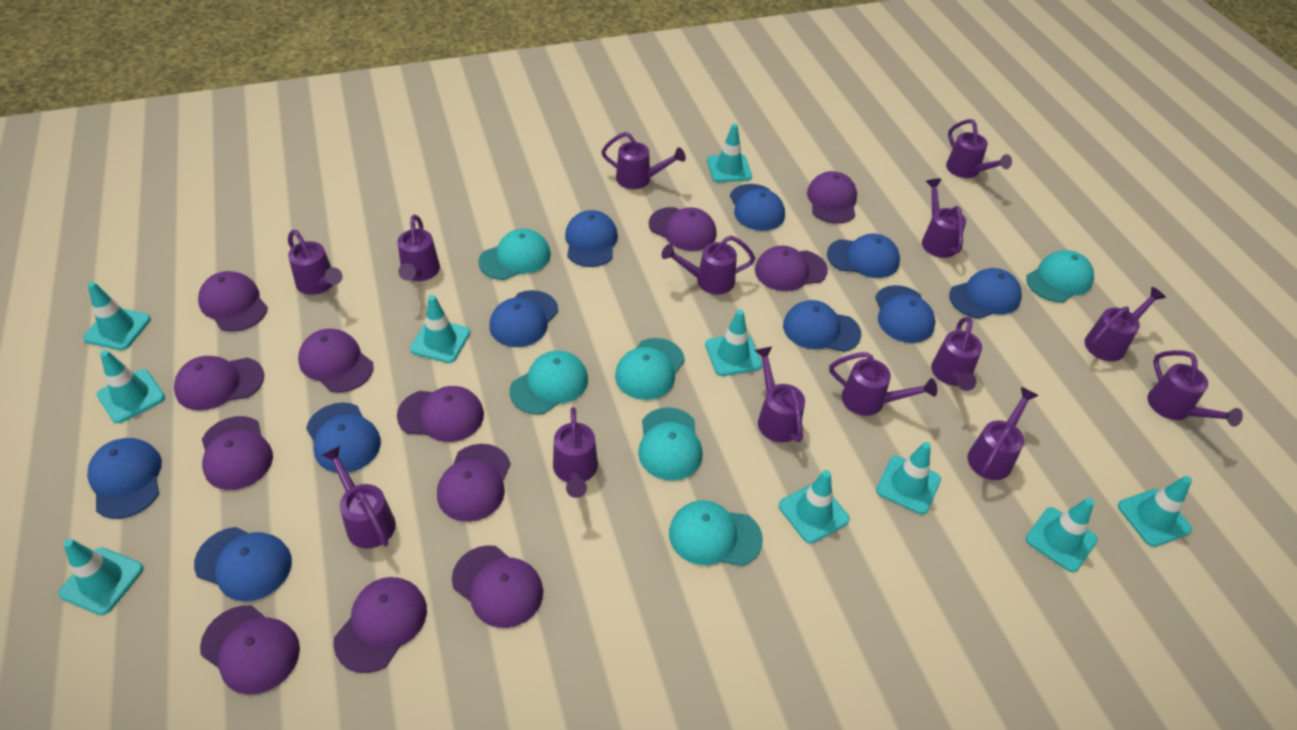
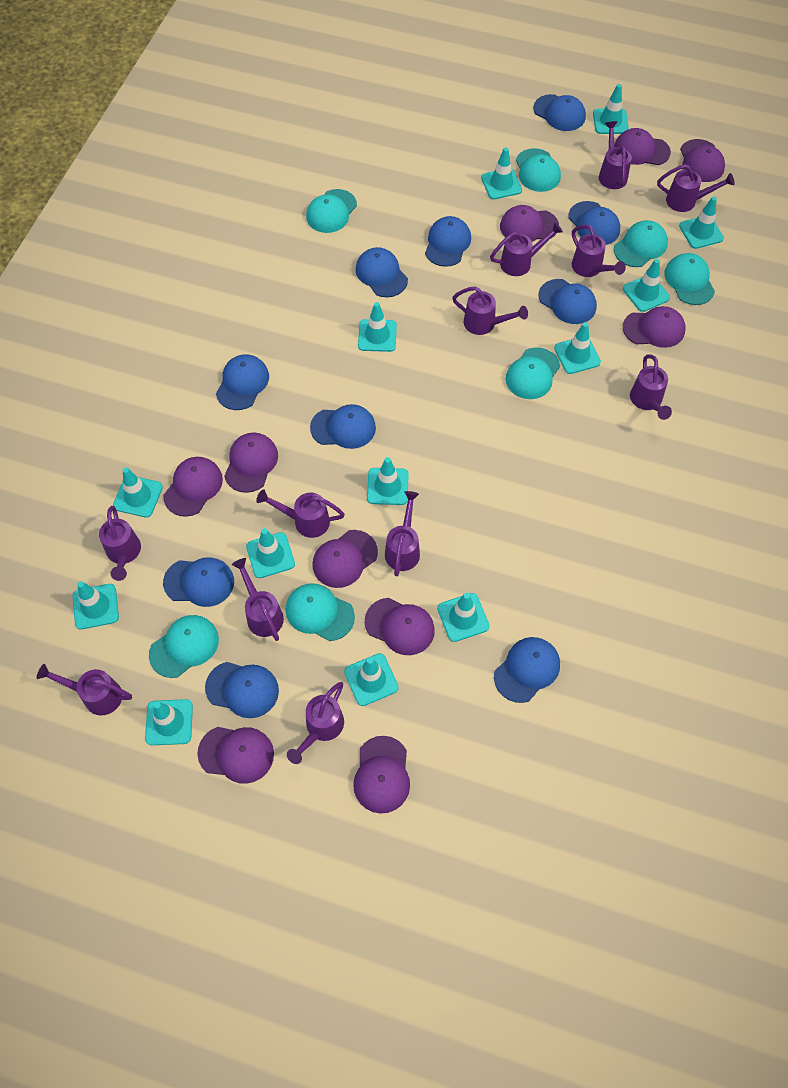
purple cap: [174,356,264,411] [198,271,268,332] [200,605,300,695] [202,416,273,490] [298,329,373,393] [333,577,427,673] [397,386,484,442] [437,444,510,522] [452,545,543,628] [649,207,717,251] [755,246,828,291] [807,171,857,224] = 12 -> [163,457,223,517] [197,727,274,784] [224,432,278,493] [313,530,378,588] [353,736,410,814] [365,598,435,655] [500,205,559,242] [614,128,671,165] [623,306,686,348] [680,139,725,182] = 10
purple watering can: [288,230,343,295] [321,446,396,549] [398,215,440,281] [553,407,598,498] [601,132,686,189] [661,235,755,294] [755,346,805,442] [829,352,937,416] [922,178,966,258] [931,317,982,391] [946,119,1012,178] [968,387,1039,480] [1085,287,1166,361] [1147,350,1243,427] = 14 -> [37,664,132,716] [99,506,141,581] [232,558,284,641] [256,489,345,538] [287,682,344,764] [385,491,420,576] [452,286,528,335] [490,222,563,276] [572,225,626,277] [599,121,632,189] [630,355,672,420] [657,164,735,212] = 12
turquoise cap: [478,229,551,280] [509,350,588,415] [615,338,685,400] [638,407,702,481] [669,500,763,566] [1026,250,1094,302] = 6 -> [149,615,219,678] [286,583,355,641] [306,189,357,233] [506,347,560,399] [516,148,561,192] [614,220,668,267] [664,253,715,305] = 7
turquoise traffic cone: [58,539,144,615] [83,282,151,350] [97,350,165,423] [410,295,471,363] [705,310,762,376] [707,124,752,182] [779,470,850,543] [876,442,941,514] [1026,498,1098,572] [1118,476,1192,547] = 10 -> [73,581,119,629] [113,468,163,518] [145,699,193,745] [246,528,295,578] [344,653,399,706] [358,302,397,352] [367,457,409,505] [437,593,489,642] [481,147,522,199] [554,322,601,374] [593,84,629,134] [623,259,670,312] [679,196,724,249] = 13

